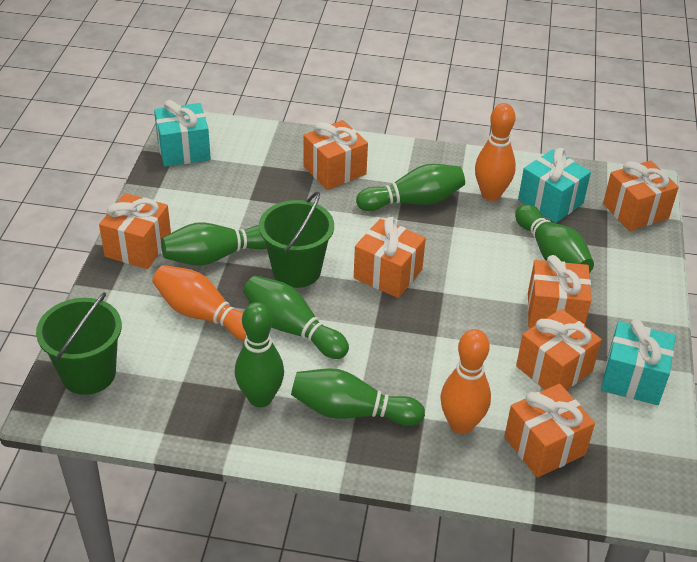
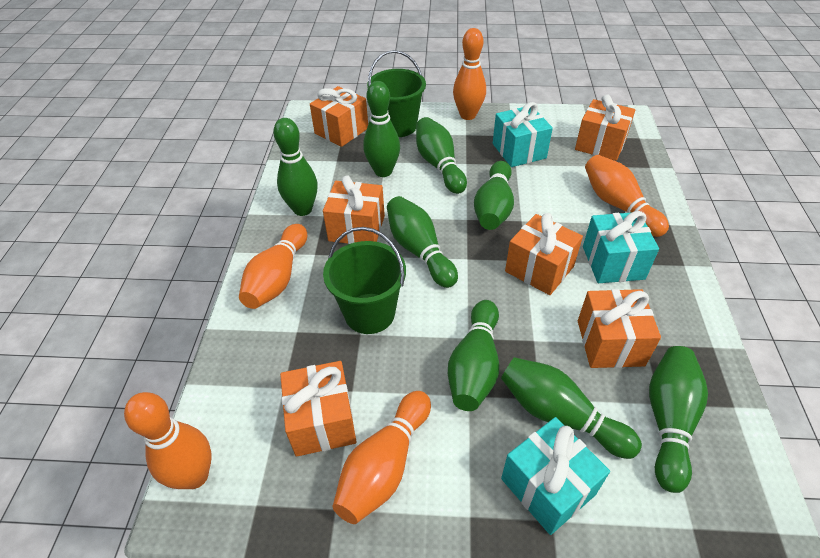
green bowling pin: [161,223,267,266] [235,302,284,407] [243,276,349,359] [291,368,425,426] [356,164,465,211] [515,204,594,273] = 6 -> [273,118,317,216] [363,81,400,177] [387,196,458,288] [416,117,467,194] [448,300,499,411] [474,161,514,230] [501,357,642,459] [649,346,708,493] = 8
orange bowling pin: [152,265,246,341] [440,329,491,434] [475,103,516,201] = 3 -> [124,392,211,489] [239,224,307,309] [333,391,431,524] [453,28,486,120] [585,155,669,237] = 5
orange gift: [99,193,171,269] [303,120,368,190] [354,217,426,298] [504,384,595,478] [516,309,602,390] [527,255,591,328] [603,160,679,231] = 7 -> [280,361,356,457] [310,86,368,147] [323,175,385,244] [505,213,583,295] [575,94,636,161] [578,289,661,368] = 6

